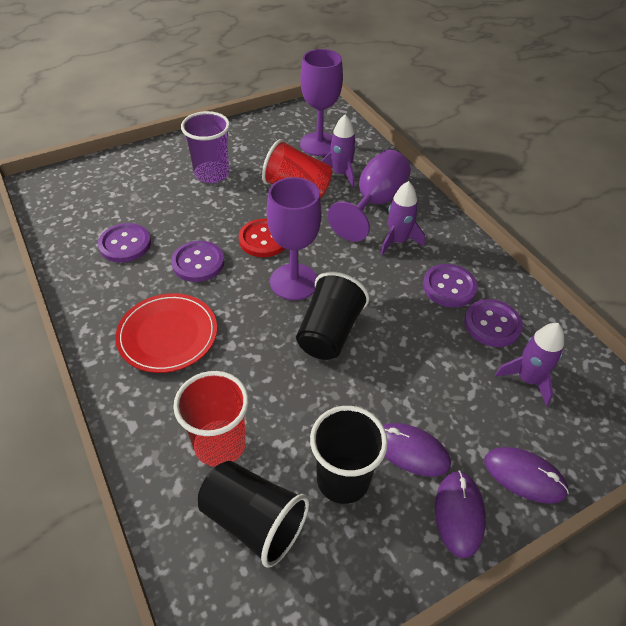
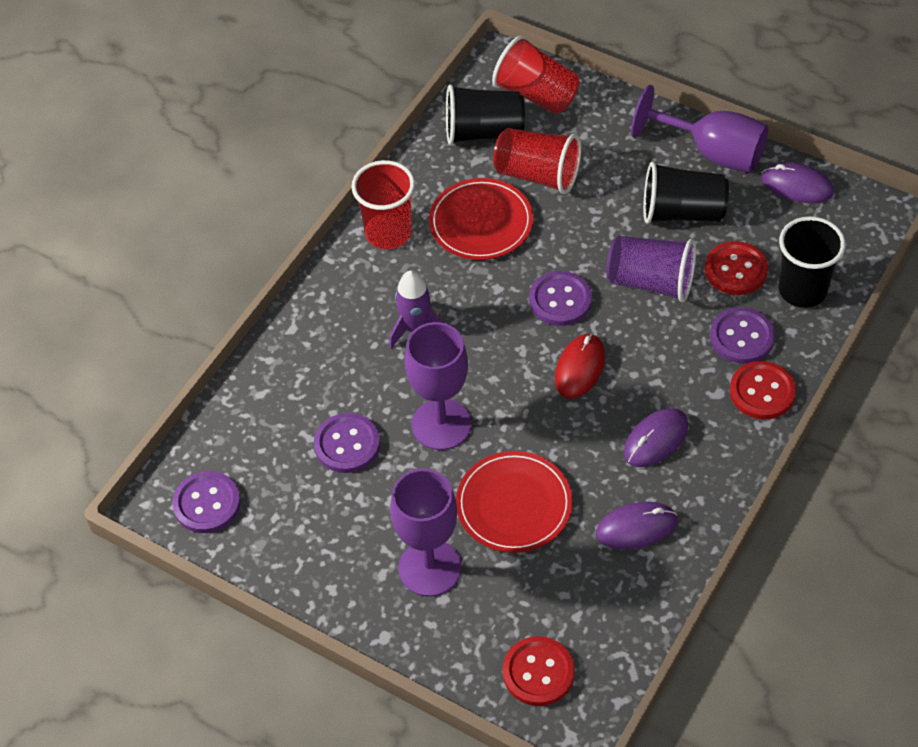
purple rocket: [321,114,356,188] [380,181,425,255] [495,323,564,406] = 3 -> [389,271,443,348] = 1
red button: [239,219,285,257] = 1 -> [503,636,575,706] [705,241,768,295] [730,361,796,419] = 3
red cup: [173,371,249,467] [262,139,332,198] = 2 -> [351,160,415,249] [492,35,579,114] [493,128,581,194] = 3
red mouse: none = 0 -> [555,333,605,399] = 1
red plate: [115,293,217,373] = 1 -> [429,178,533,260] [456,451,573,553] = 2

